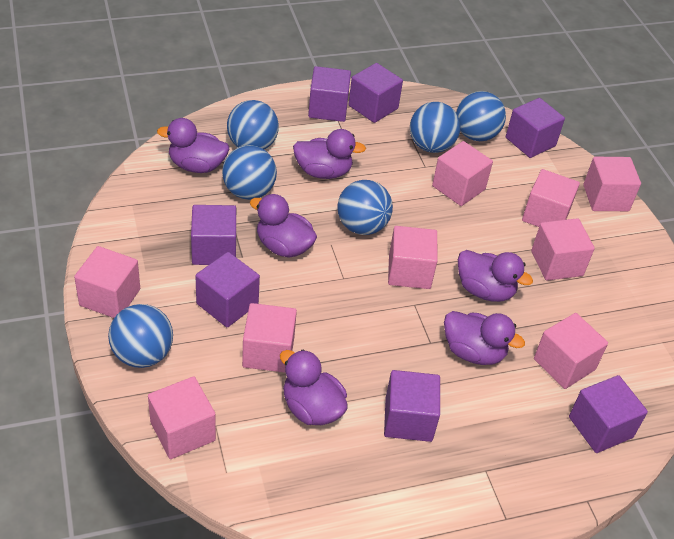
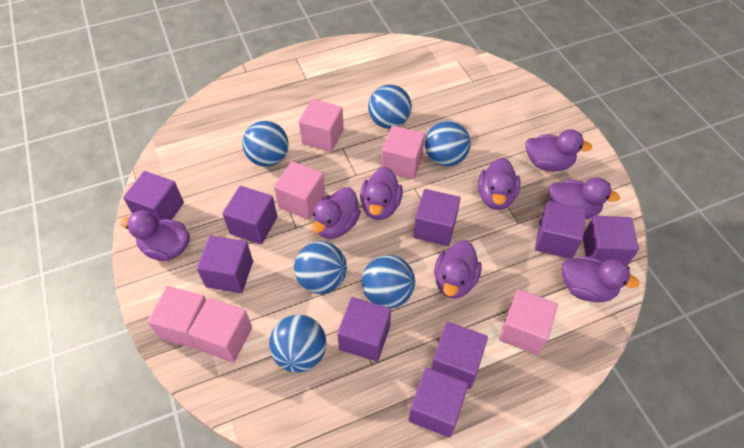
pink cube: [74,246,140,318] [148,376,216,459] [242,303,297,373] [388,226,438,289] [432,141,493,206] [522,169,580,227] [531,218,595,281] [534,313,608,389] [583,157,641,211] = 9 -> [147,286,206,349] [188,297,252,363] [274,161,325,220] [299,99,344,152] [382,125,425,179] [499,289,558,355] = 6
purple cube: [191,205,236,265] [195,252,260,327] [308,66,351,122] [348,63,403,123] [384,370,440,442] [506,98,565,158] [569,375,648,453] = 7 -> [123,171,184,221] [197,236,253,293] [222,186,277,244] [337,297,391,362] [408,367,468,438] [413,189,460,246] [431,322,488,389] [535,201,586,259] [583,216,639,266] = 9
purple duck: [157,118,229,173] [250,194,317,258] [280,350,348,425] [293,129,366,179] [444,311,525,365] [458,250,533,302] = 6 -> [120,210,190,261] [312,187,361,239] [360,167,403,220] [434,240,482,299] [478,158,520,210] [526,129,592,172] [549,177,620,219] [562,256,639,302] = 8

